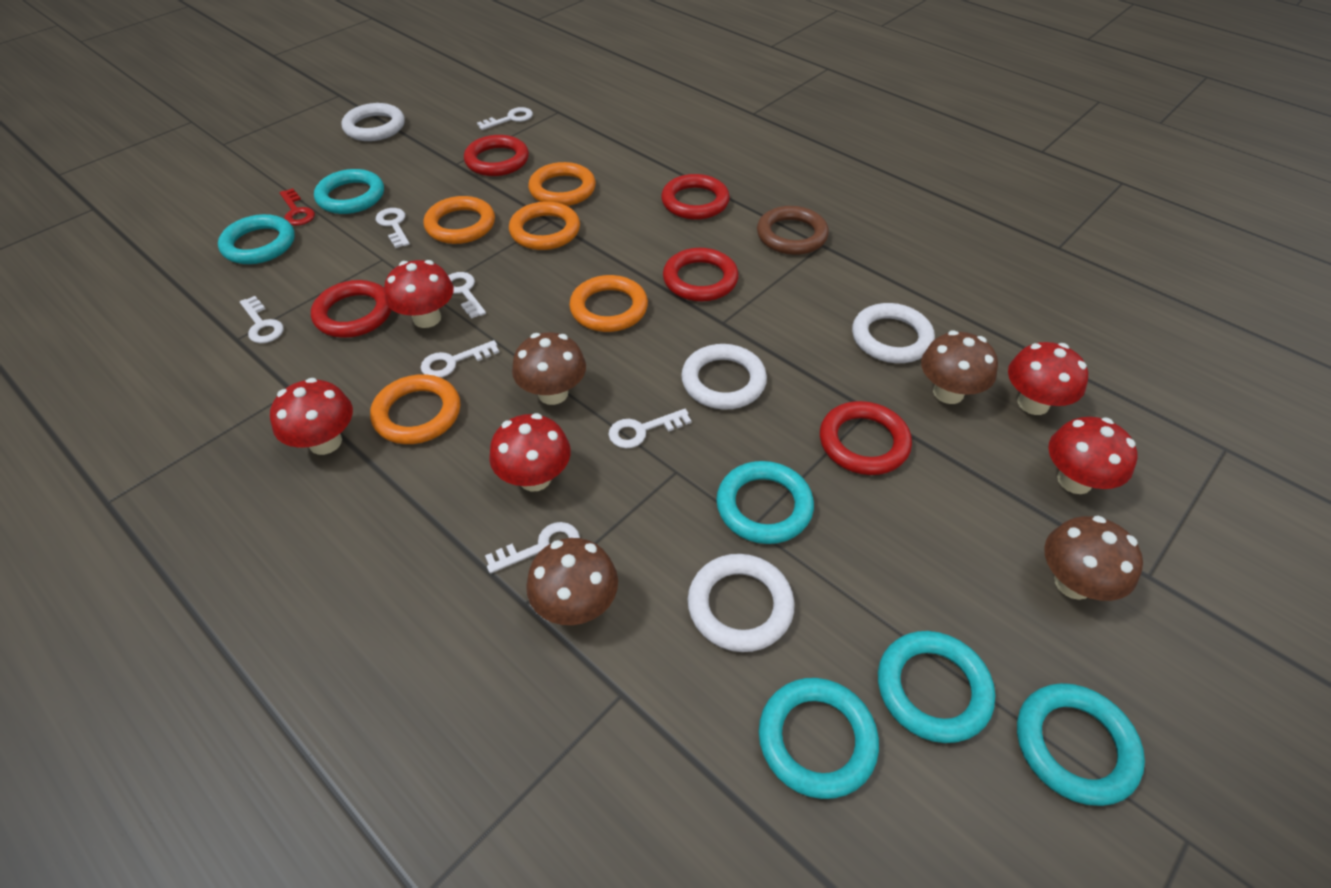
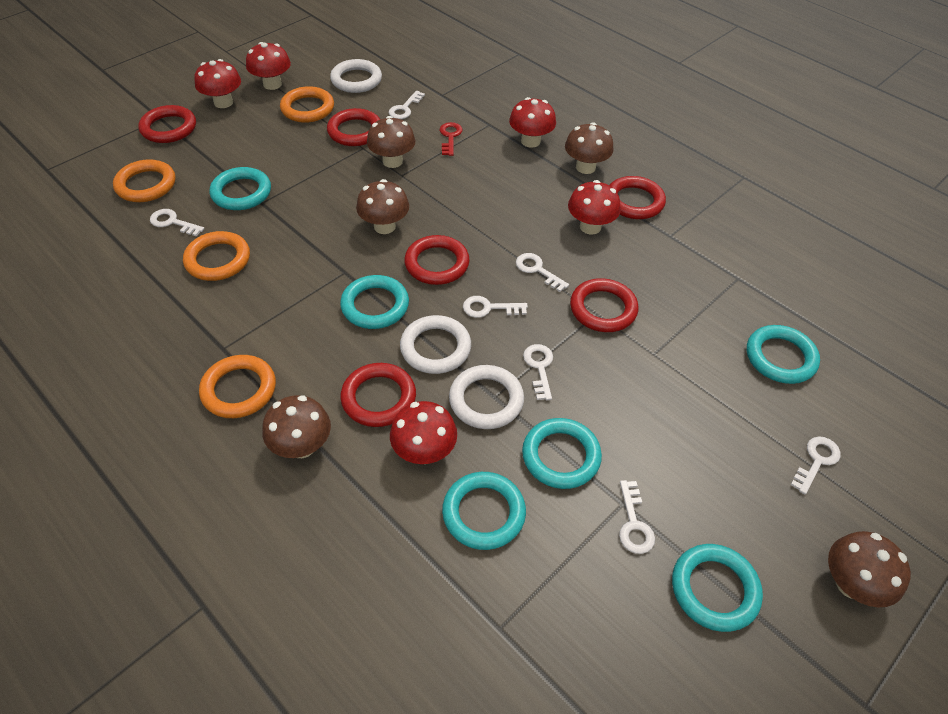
brown mushroom: [512,332,586,405] [526,538,618,625] [921,331,998,404] [1044,516,1143,601] = 4 -> [262,395,331,458] [356,179,409,234] [367,116,415,168] [565,122,613,174] [828,531,911,607] = 5
brown ring: [757,206,829,255] = 1 -> none = 0
orange ring: [370,374,460,444] [423,196,495,244] [509,201,580,250] [528,162,596,206] [569,275,648,332] = 5 -> [113,159,176,202] [183,231,250,281] [199,355,276,418] [280,86,334,123] = 4
red ring: [311,280,391,338] [464,135,529,176] [661,174,730,220] [663,248,739,301] [820,401,912,475] = 5 -> [138,105,196,143] [327,108,380,146] [340,363,416,427] [404,235,470,285] [570,278,638,332] [609,176,666,219] = 6
white ring: [341,103,405,141] [681,344,767,410] [688,554,795,652] [852,303,935,363] = 4 -> [330,59,382,93] [400,315,471,374] [449,365,524,429] = 3

